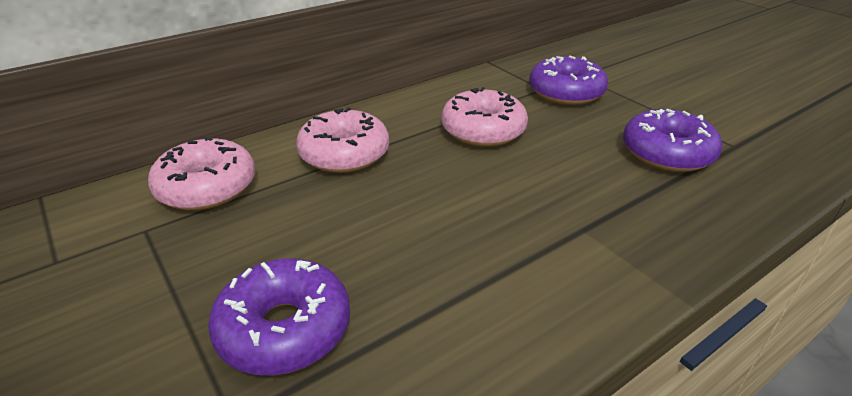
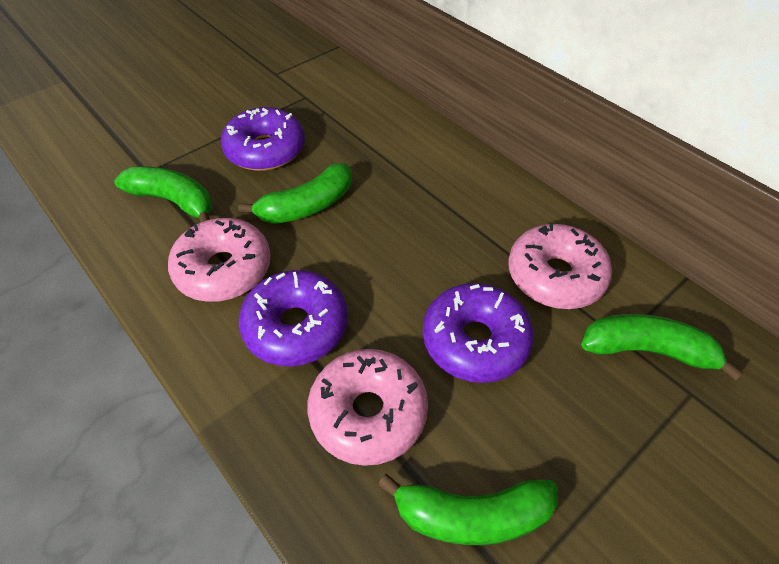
green banana: none = 0 -> [114,167,212,223] [238,163,352,224] [378,474,558,545] [581,314,743,381] = 4

